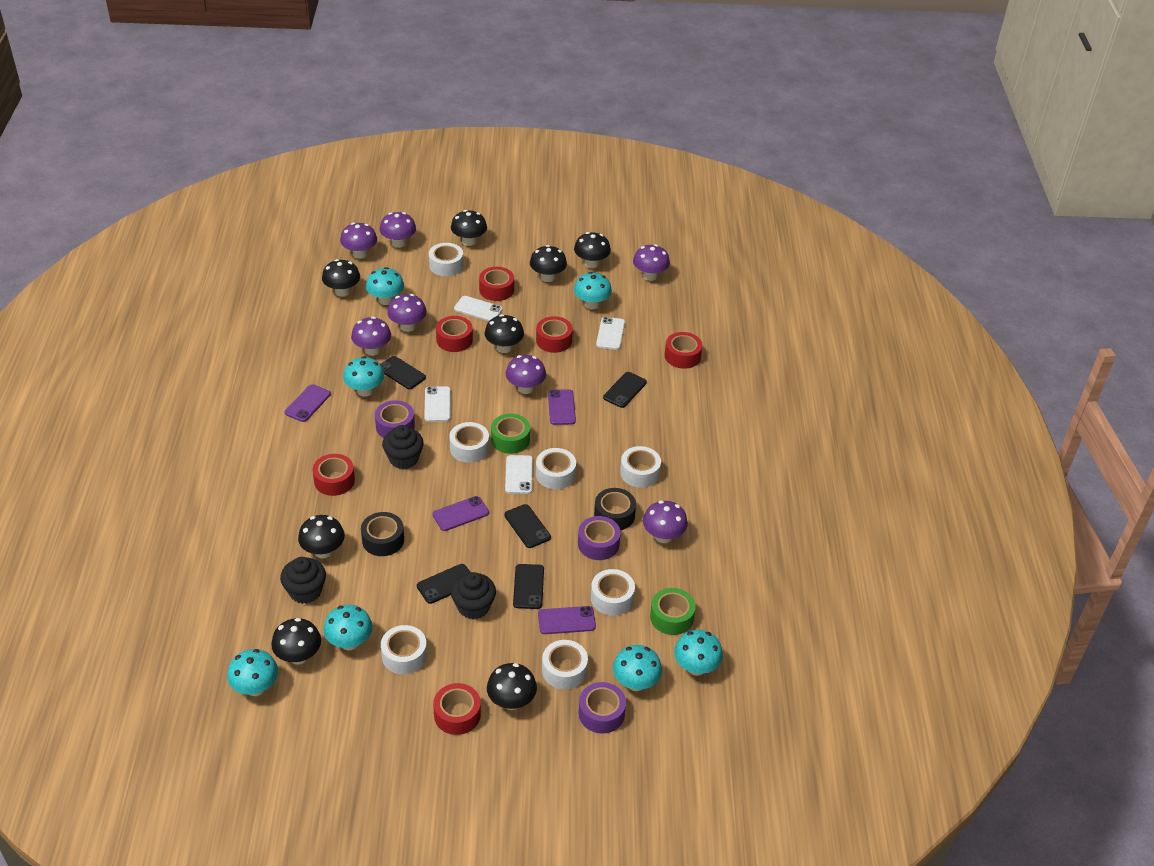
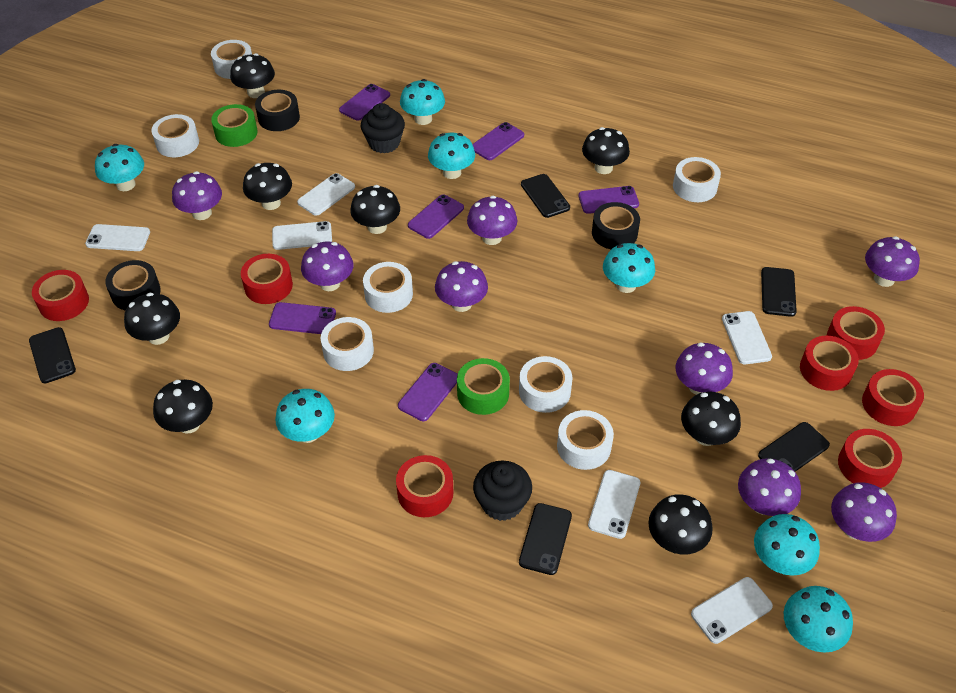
black cupcake: [280,557,326,604] [382,425,424,469] [451,572,496,619] = 3 -> [361,103,405,153] [473,461,532,521] = 2
black tape: [361,512,404,556] [594,488,636,530] = 2 -> [105,260,161,311] [255,90,300,131] [592,202,640,249] = 3
purple mushroom: [340,223,377,259] [351,317,391,356] [379,212,416,248] [387,294,427,332] [506,355,546,394] [633,244,670,281] [643,500,688,543] = 7 -> [172,171,222,220] [301,241,353,291] [435,261,488,312] [467,196,517,245] [675,343,733,395] [738,458,801,516] [831,482,897,542] [865,236,920,287] = 8
purple phone: [285,384,331,422] [432,496,489,531] [538,606,596,634] [548,389,576,425] = 4 -> [269,302,336,334] [339,84,390,121] [398,363,458,421] [408,194,464,239] [473,122,524,160] [579,186,639,214] = 6
purple tape: [375,400,415,438] [578,516,621,560] [579,682,626,734] = 3 -> none = 0
red tape: [312,454,355,496] [433,683,481,735] [436,316,473,352] [479,267,514,301] [536,316,573,353] [665,332,703,369] = 6 -> [32,270,89,321] [241,254,293,304] [396,455,453,517] [800,336,859,391] [827,306,885,360] [838,429,902,488] [862,369,924,426] = 7
white phone: [424,386,451,422] [454,296,503,321] [505,455,533,494] [596,317,625,350] = 4 -> [85,224,150,251] [272,221,332,250] [297,173,355,216] [588,470,640,539] [691,577,773,644] [722,311,772,364] = 6

